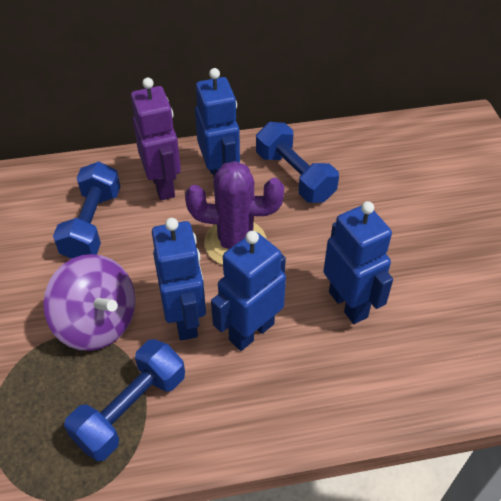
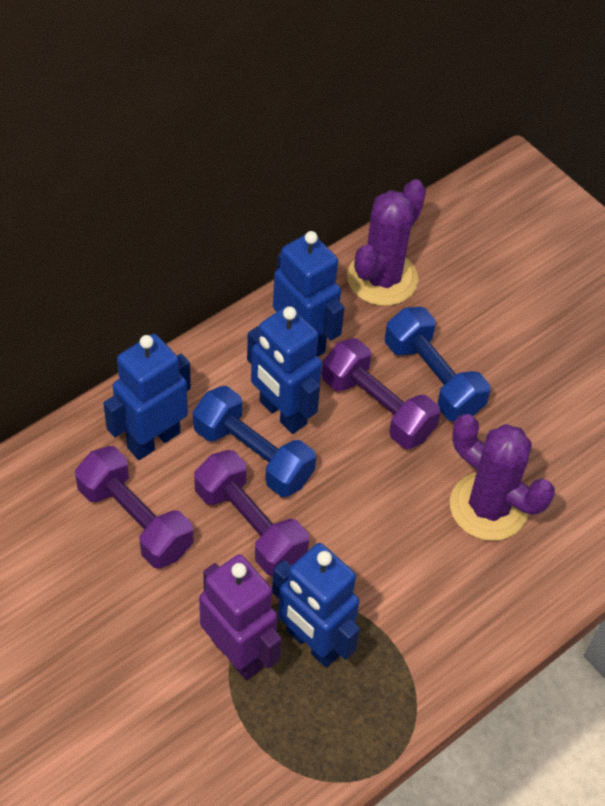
blue dumbbell: [53,161,120,259] [64,339,185,462] [256,122,339,203] = 3 -> [193,386,316,497] [385,307,490,421] = 2
purple cactus: [185,161,284,265] = 1 -> [347,180,426,306] [450,414,555,541] = 2
purple dumbbell: none = 0 -> [75,446,194,569] [194,450,309,576] [322,338,441,449] = 3
purple spinning top: [43,254,135,351] = 1 -> none = 0

